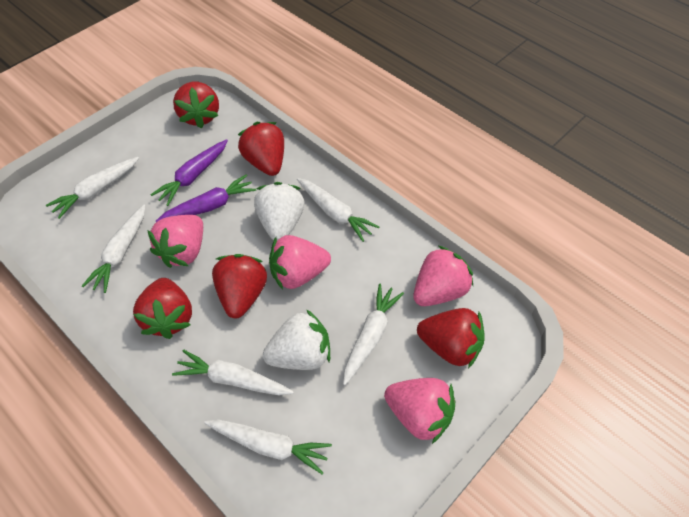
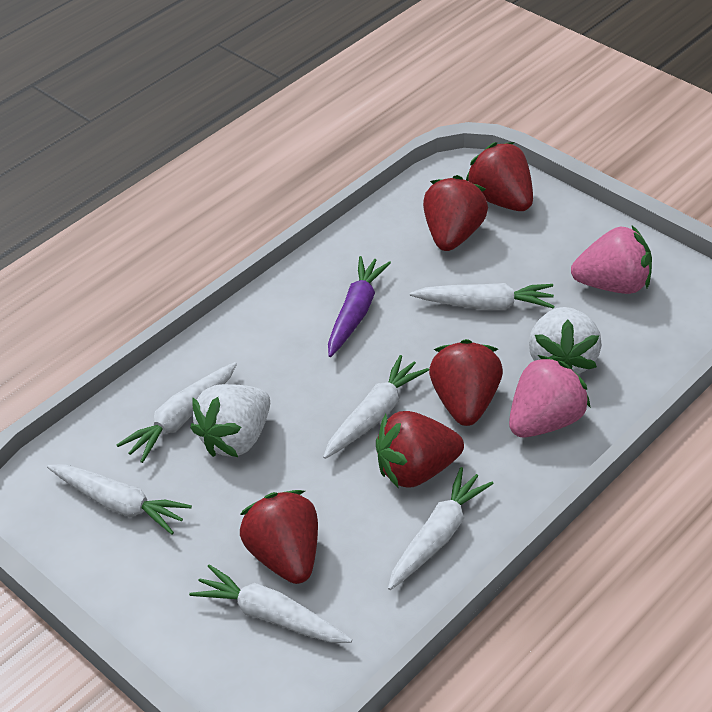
pink strawberry: [147,215,203,268] [269,235,331,290] [384,378,455,444] [413,246,473,306] = 4 -> [509,355,591,437] [571,226,652,294] = 2
purple carrot: [150,139,228,206] [156,174,256,222] = 2 -> [328,256,391,357] = 1

